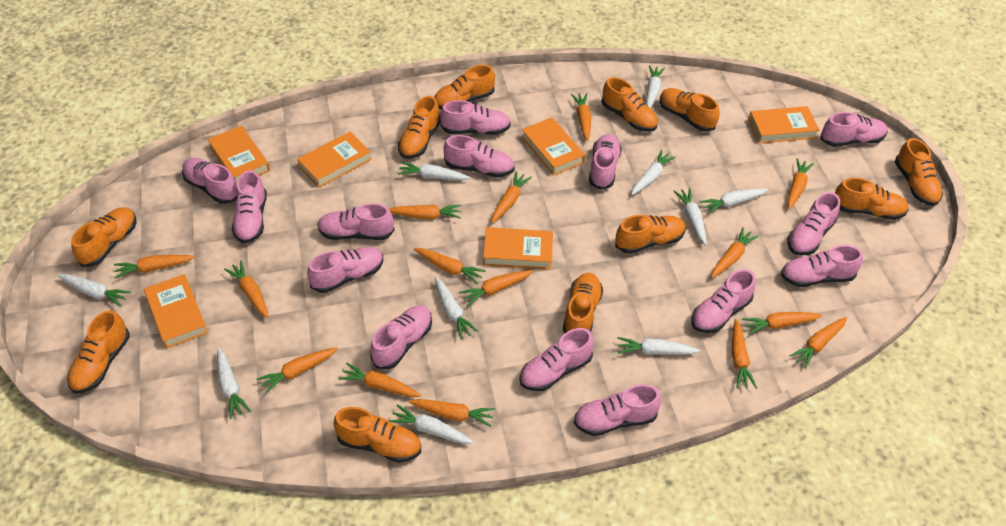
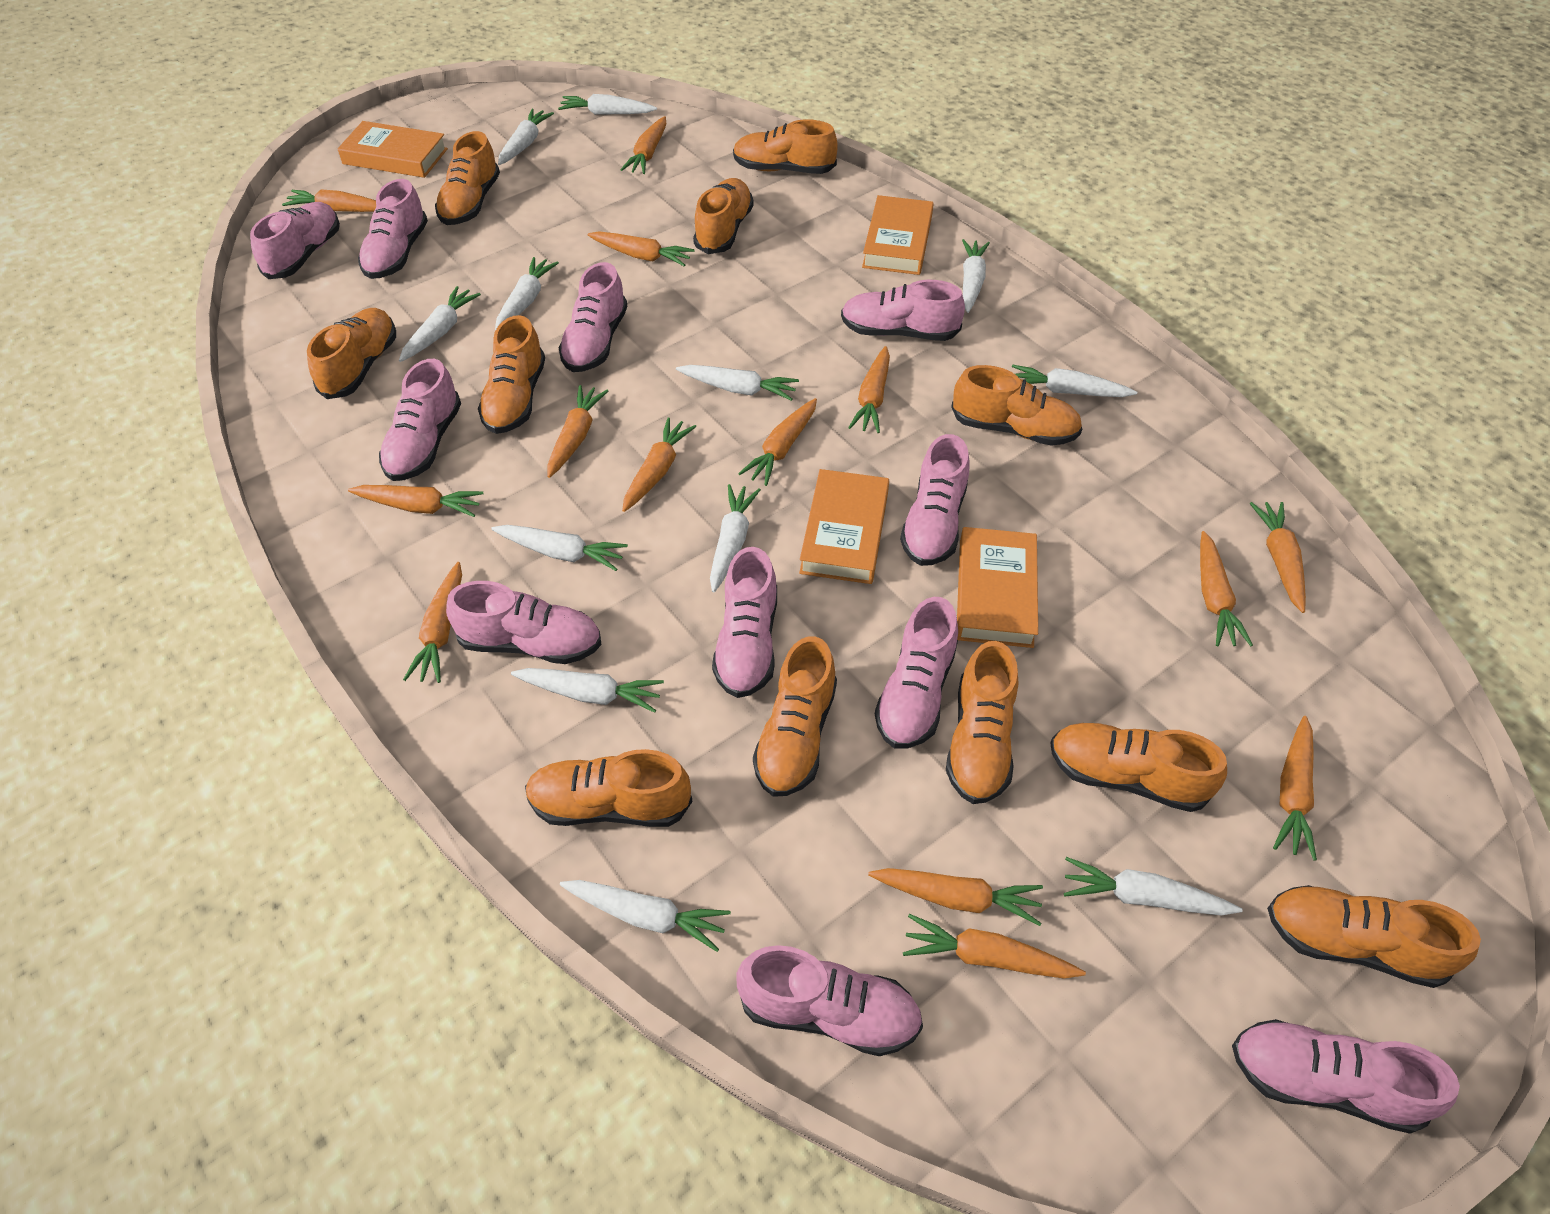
orange book: [144,274,208,349] [208,126,270,185] [297,132,372,188] [483,227,553,270] [522,117,585,176] [748,106,820,143] = 6 -> [338,121,448,178] [799,469,889,584] [862,195,934,275] [957,527,1038,648] = 4
orange carrot: [114,255,195,279] [224,261,269,318] [257,347,338,394] [338,363,422,397] [389,205,461,219] [408,399,495,427] [414,248,486,284] [459,270,533,306] [491,171,532,223] [571,93,591,141] [711,228,759,278] [732,319,757,389] [742,312,822,335] [787,158,814,209] [789,317,847,369] = 15 -> [282,189,376,212] [348,485,483,517] [403,562,462,683] [547,385,608,478] [588,232,695,266] [620,116,667,174] [622,417,696,512] [738,398,817,486] [848,346,890,433] [868,868,1043,926] [903,914,1086,979] [1200,531,1253,646] [1250,502,1306,613] [1273,716,1317,861] = 14
pink shoe: [182,158,237,204] [232,170,267,244] [307,247,383,293] [317,203,394,240] [370,305,432,369] [440,100,511,135] [444,135,515,177] [519,328,594,391] [574,384,662,436] [589,134,622,190] [692,269,756,333] [781,245,863,287] [787,192,840,255] [821,112,887,147] = 14 -> [250,202,340,279] [358,179,428,279] [379,359,461,481] [446,581,602,664] [558,262,627,372] [712,547,777,698] [737,945,923,1056] [841,280,965,341] [875,597,958,749] [900,434,970,566] [1232,1019,1460,1134] = 11
white carrot: [58,274,131,307] [217,348,251,419] [389,404,474,444] [398,162,470,180] [435,277,479,339] [617,337,700,355] [631,150,676,195] [646,65,665,108] [674,188,706,245] [700,188,768,214] = 10 -> [399,286,481,362] [491,525,628,571] [495,257,559,331] [498,109,554,165] [511,668,664,713] [558,94,657,115] [560,880,731,952] [676,365,799,401] [710,484,761,592] [962,239,990,313] [1012,365,1137,397] [1064,857,1243,916] = 12

